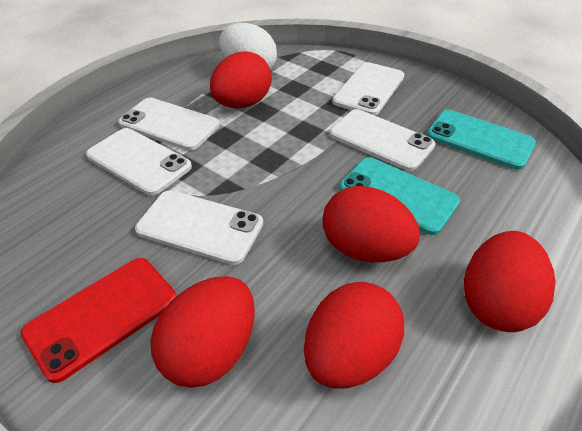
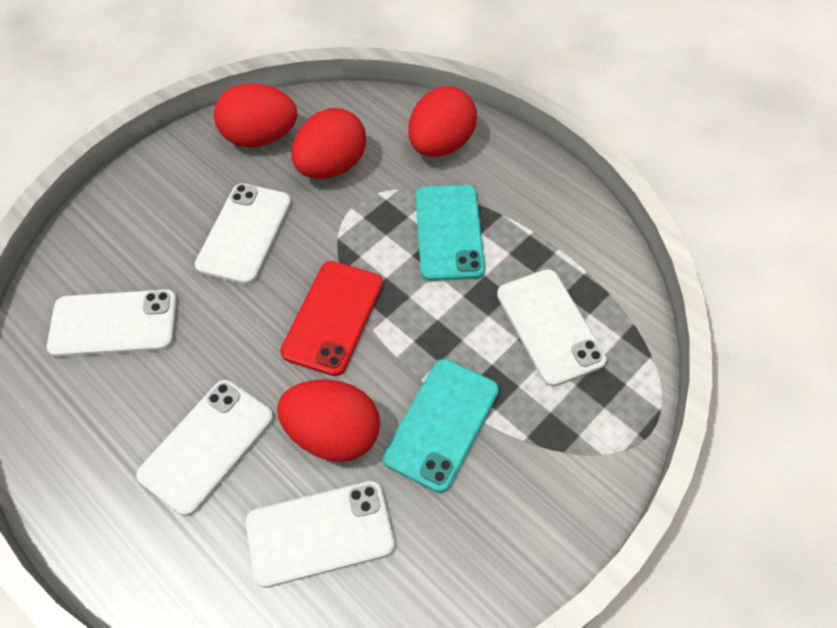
red egg: [150,276,255,388] [210,51,272,108] [304,282,404,389] [323,186,420,262] [464,231,556,332] = 5 -> [214,83,297,148] [277,379,380,462] [291,108,366,179] [408,86,477,157] = 4
white egg: [219,23,277,70] = 1 -> none = 0

